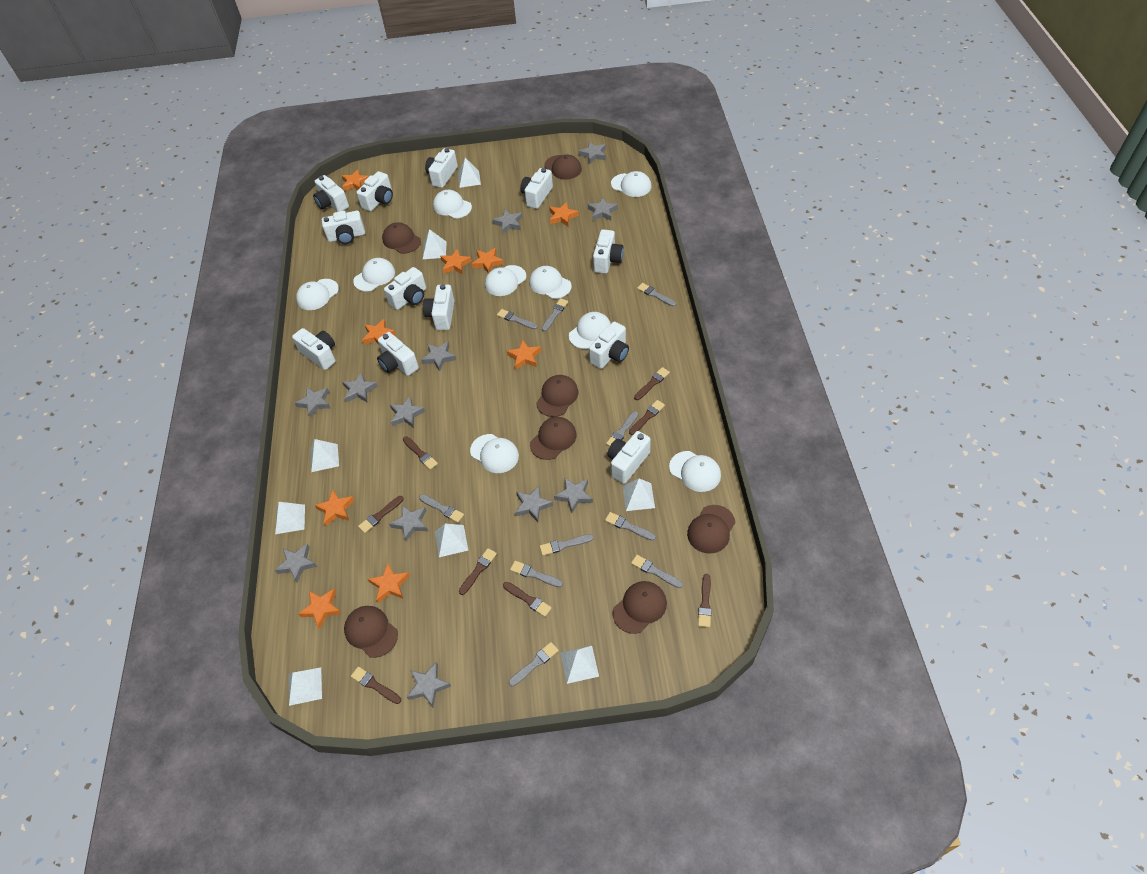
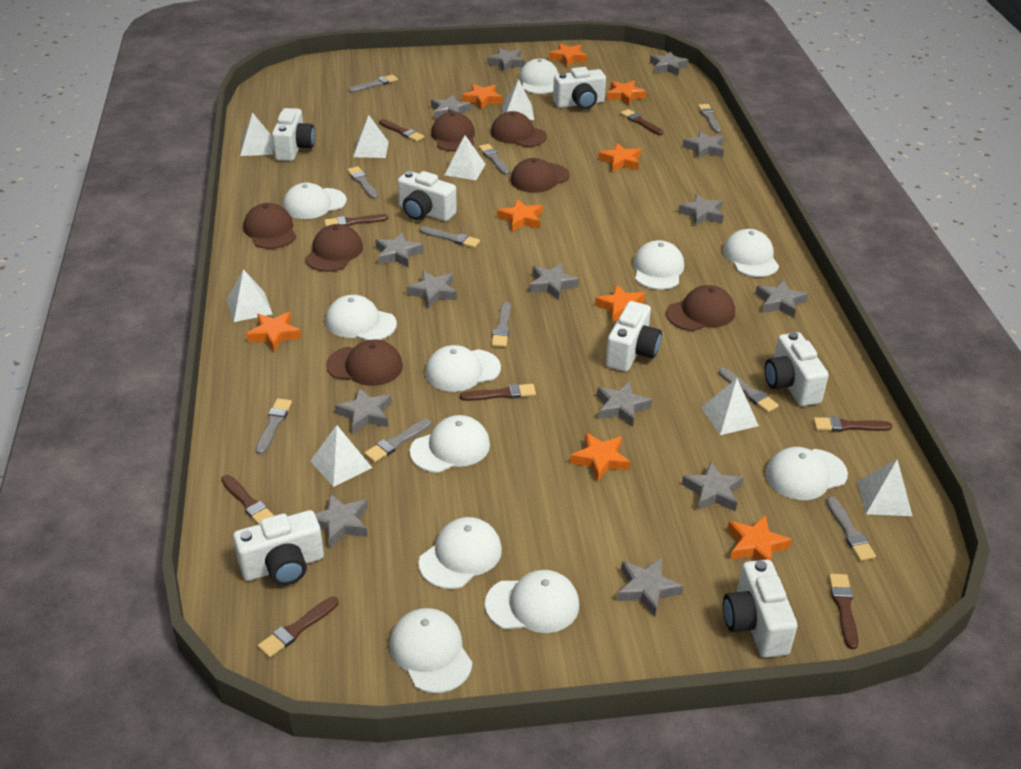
grey star: [275,544,317,583] [295,387,330,418] [342,372,378,402] [389,505,428,541] [390,396,425,428] [407,662,451,707] [421,342,456,371] [492,210,522,234] [515,486,553,522] [554,477,593,513] [579,142,606,164] [588,197,618,221] = 12 -> [315,493,368,548] [335,387,392,434] [375,232,423,268] [407,271,457,308] [431,95,471,119] [487,48,525,72] [530,263,579,300] [597,381,652,427] [617,558,683,617] [650,52,688,75] [678,194,724,226] [682,462,744,511] [683,131,724,159] [755,280,808,318] = 14
white camera: [292,328,336,370] [313,175,349,212] [322,211,365,244] [356,171,393,211] [377,332,419,376] [384,267,426,310] [423,284,454,330] [425,148,458,188] [520,168,553,209] [589,321,629,369] [593,230,624,274] [607,431,651,484] = 12 -> [233,510,324,585] [272,108,315,161] [398,171,457,221] [553,67,606,109] [606,301,662,372] [723,560,798,658] [765,332,829,406] = 7
white cap: [296,279,339,310] [353,258,395,292] [433,190,472,219] [470,434,519,473] [485,265,526,296] [529,266,571,299] [569,312,611,349] [611,171,651,197] [669,451,721,492] = 9 -> [283,183,347,219] [325,295,397,340] [390,608,472,693] [410,415,490,473] [419,517,502,589] [425,345,501,392] [485,570,579,633] [519,59,559,94] [633,240,684,290] [723,229,779,277] [765,447,848,500] = 11

